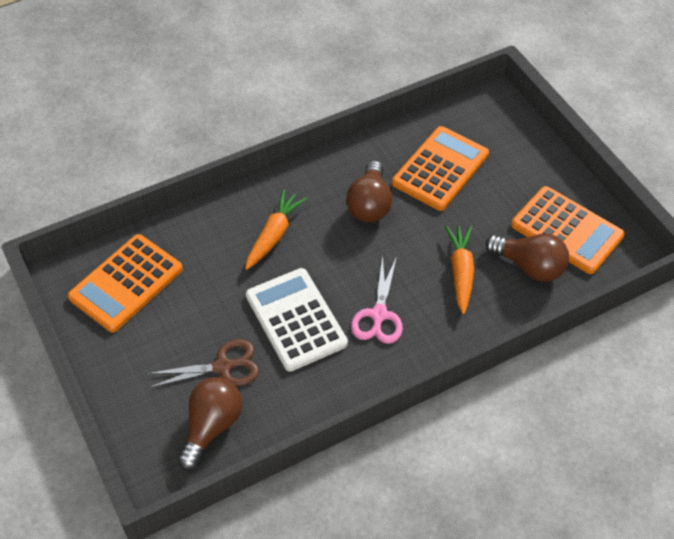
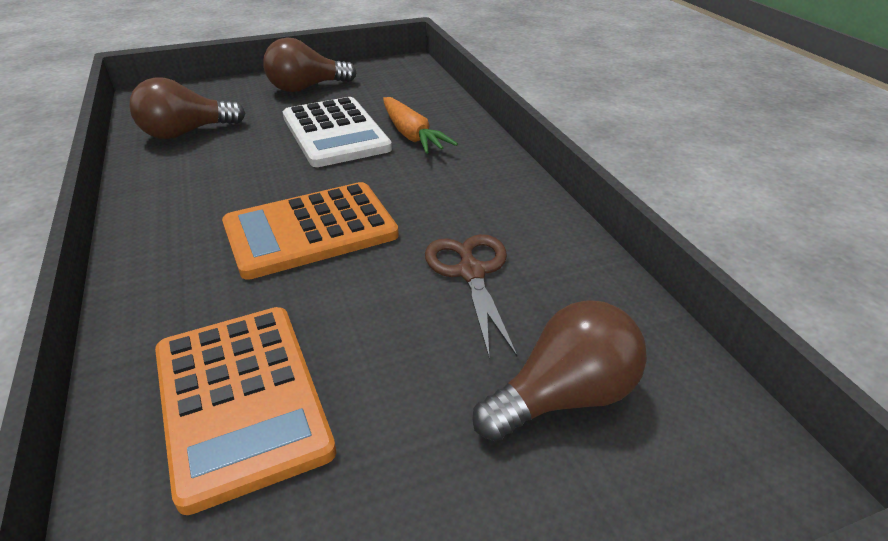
orange calculator: [68,234,183,332] [392,126,489,211] [511,186,625,274] = 3 -> [155,307,336,515] [222,182,399,280] = 2
orange carrot: [245,190,307,270] [445,225,474,314] = 2 -> [383,97,458,154] = 1
pink scissors: [351,256,403,344] = 1 -> none = 0

